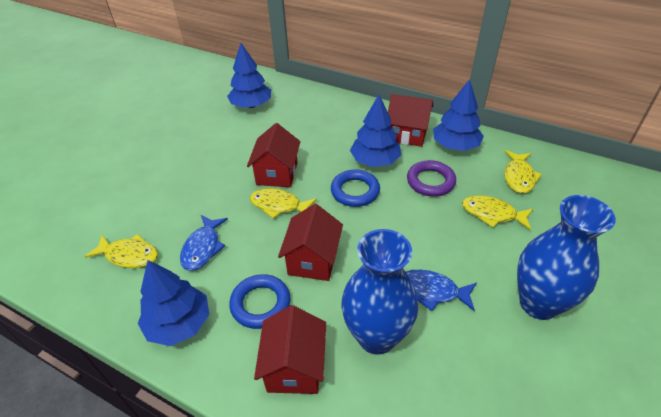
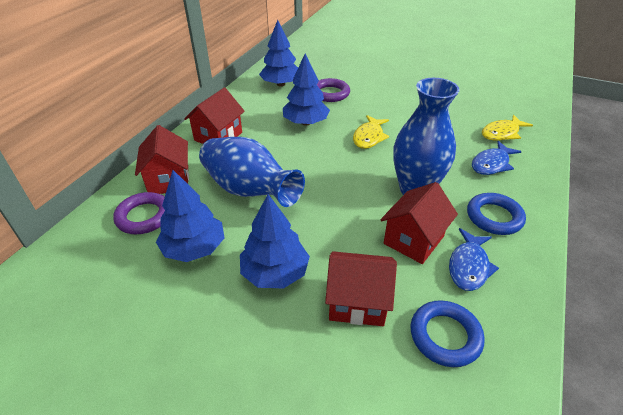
purple ring: [407,160,456,197] = 1 -> [113,192,165,234] [317,78,350,102] = 2
yellow fish: [85,234,158,268] [250,188,317,219] [462,195,533,230] [504,150,542,193] = 4 -> [353,115,389,149] [482,115,533,141] = 2

